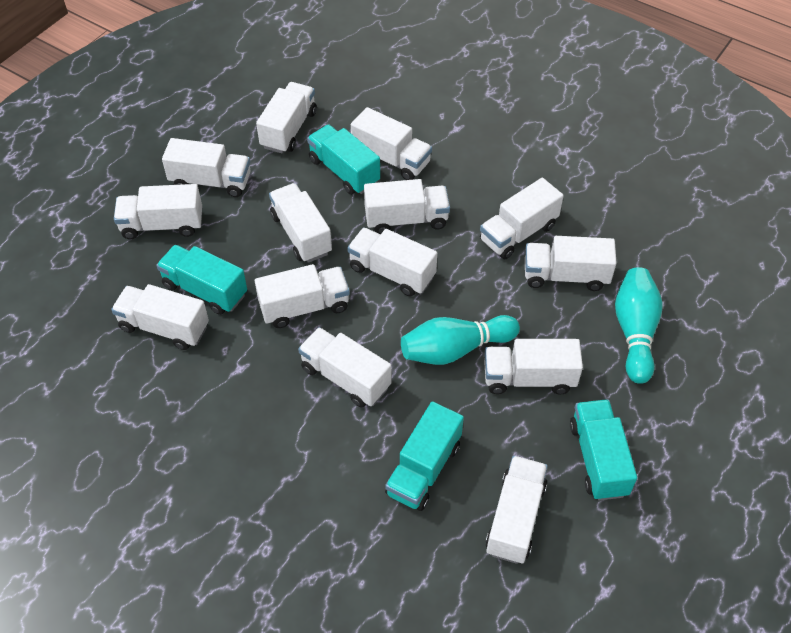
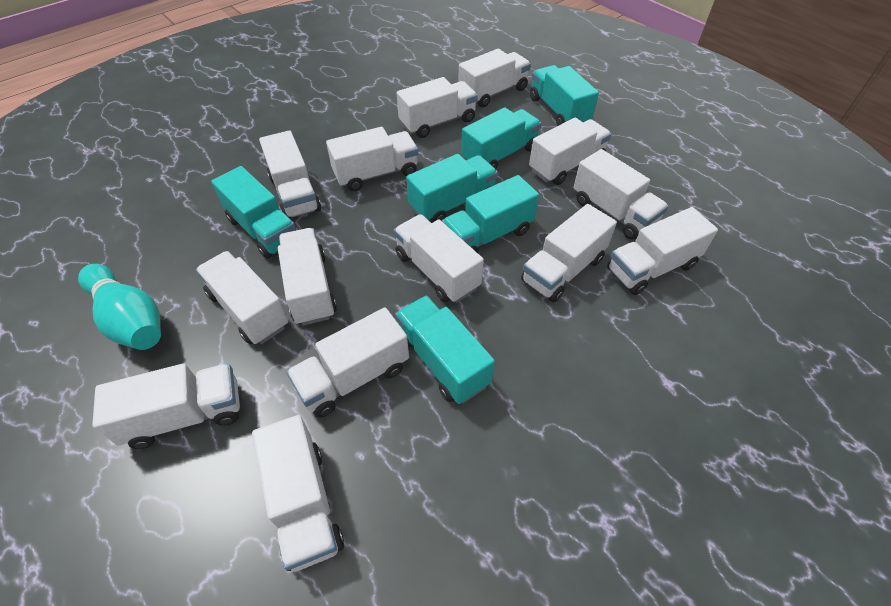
turquoise bowling pin: [401,315,520,365] [615,267,663,384] = 2 -> [78,264,161,350] = 1
turquoise truck: [156,245,247,315] [307,125,380,195] [385,401,464,511] [570,399,637,500] = 4 -> [211,166,296,259] [395,296,495,404] [406,154,498,223] [442,175,539,253] [461,107,541,169] [530,65,599,126] = 6

